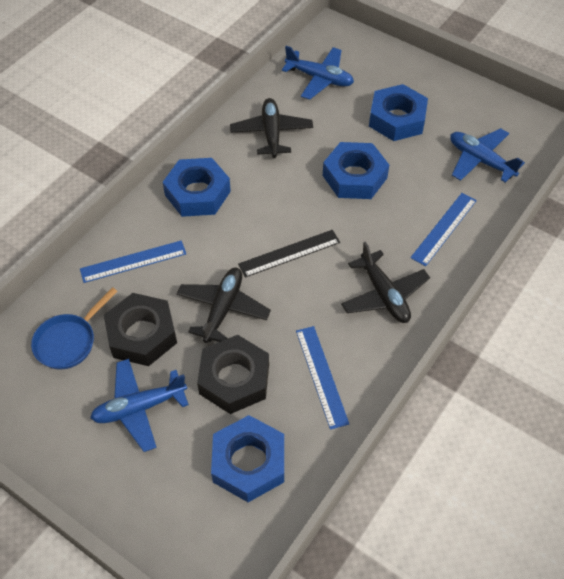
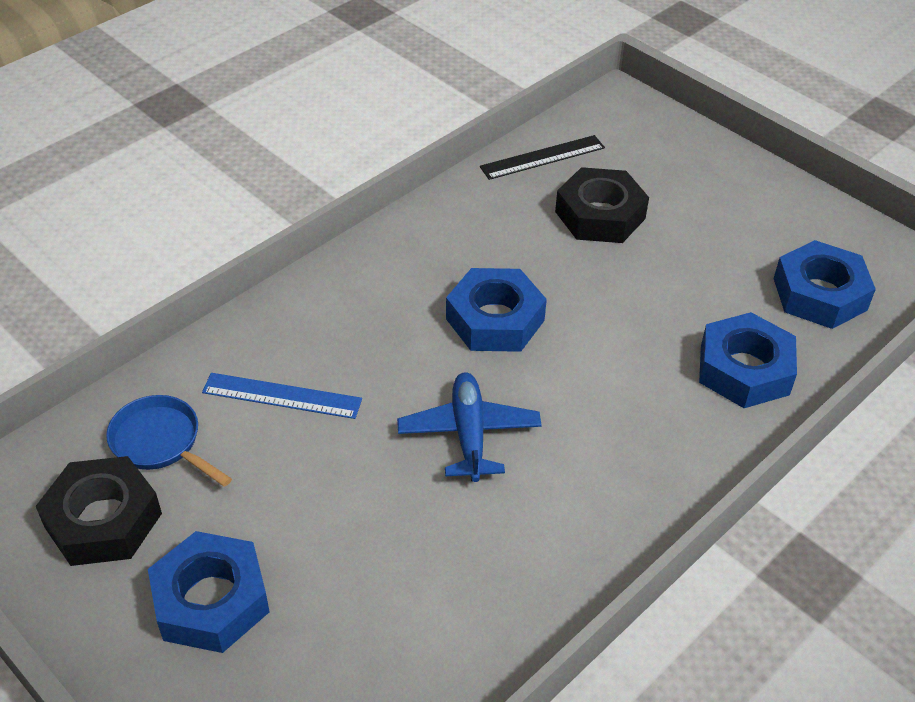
black plane: [176,268,271,343] [230,98,313,158] [341,242,430,323] = 3 -> none = 0
blue plane: [90,359,189,452] [282,46,354,100] [450,128,525,182] = 3 -> [397,372,542,482] = 1
blue ruler: [80,240,186,283] [296,326,349,430] [410,193,477,266] = 3 -> [202,373,362,419] = 1

